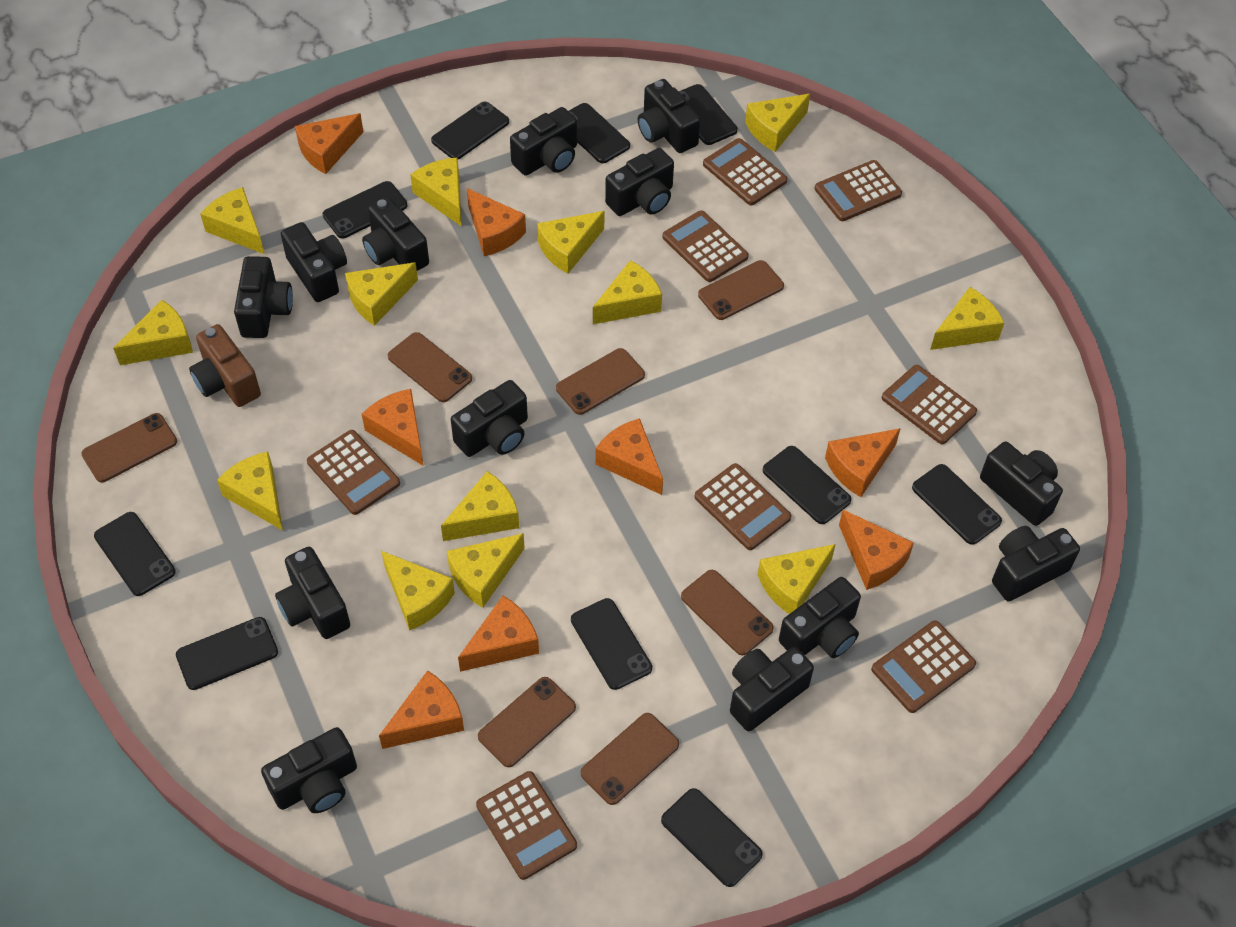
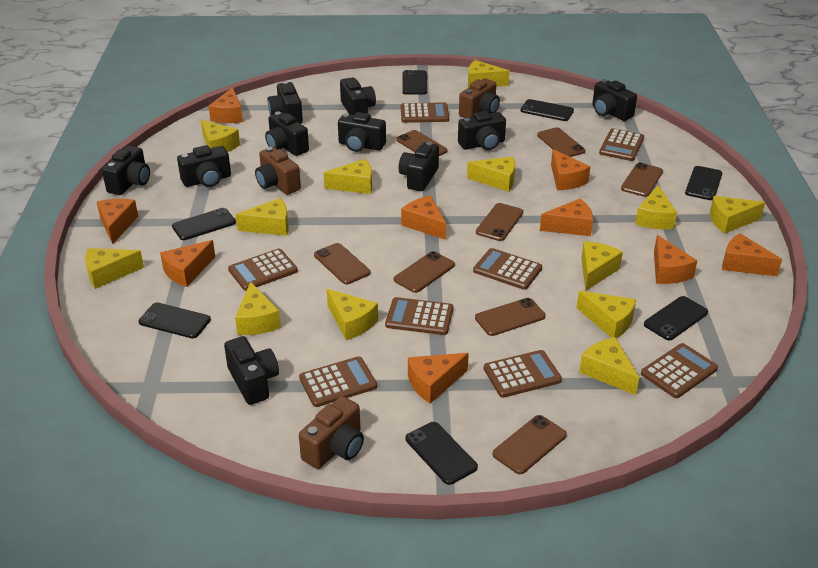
black camera: [234,256,293,338] [261,727,357,813] [275,547,350,639] [281,222,347,302] [362,197,429,271] [451,380,528,457] [510,107,577,176] [605,148,674,216] [638,79,700,153] [730,647,814,731] [779,577,861,658] [980,441,1063,526] [992,526,1080,602] = 13 -> [102,146,150,195] [177,145,231,187] [224,336,279,405] [265,112,309,156] [268,81,303,124] [338,112,386,152] [340,77,376,115] [399,142,439,191] [458,111,506,150] [592,79,637,121] = 10
black phone: [94,512,176,596] [176,617,278,690] [323,181,408,238] [431,102,509,159] [569,103,630,163] [571,598,652,690] [661,788,763,887] [679,84,738,145] [763,446,851,524] [912,464,1002,545] = 10 -> [139,302,211,338] [172,208,236,240] [402,70,427,95] [406,422,478,485] [520,99,574,121] [644,296,708,340] [685,166,722,200] = 7
brown camera: [189,324,261,407] = 1 -> [255,147,301,195] [299,396,364,469] [459,78,500,118] = 3
brown phone: [81,413,177,482] [388,332,472,402] [478,677,576,767] [556,348,645,415] [581,713,679,805] [681,570,774,655] [698,260,784,320] = 7 -> [314,243,371,284] [394,251,455,293] [396,130,447,156] [475,298,546,336] [476,203,523,241] [492,415,567,474] [537,127,585,157] [621,163,663,197] = 8
orange cheese: [295,113,363,174] [362,389,424,466] [379,670,464,749] [458,596,539,672] [467,188,526,256] [596,418,663,495] [825,428,901,497] [839,510,914,590] = 8 -> [97,199,138,244] [160,240,215,287] [209,87,243,123] [401,196,446,240] [408,353,469,404] [540,199,593,236] [551,149,590,190] [654,235,698,284] [722,233,782,276] = 9

